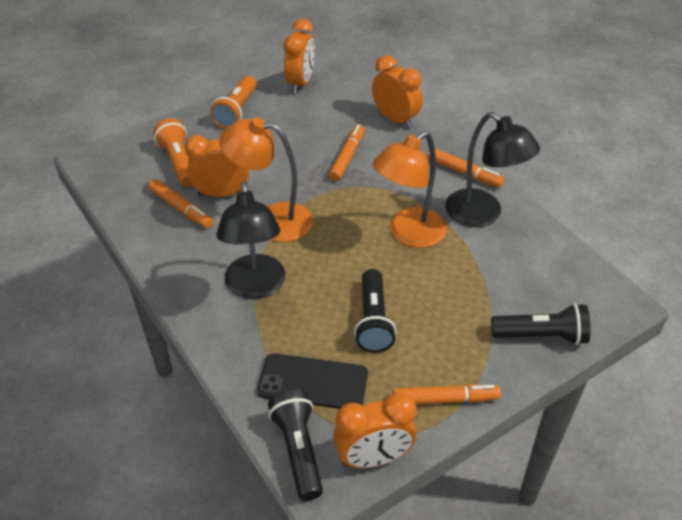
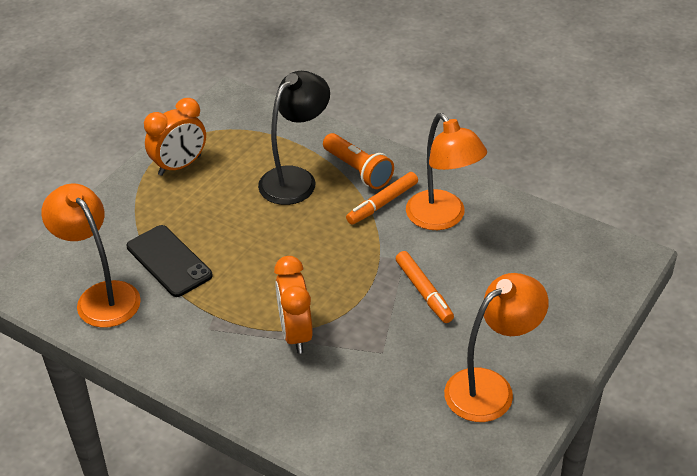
black flashlight: [268,389,323,501] [354,269,396,353] [491,303,591,345] = 3 -> none = 0
black lamp: [216,181,285,299] [445,112,540,227] = 2 -> [258,71,330,205] = 1
orange clock: [185,135,249,197] [284,19,315,93] [333,392,417,468] [372,55,423,129] = 4 -> [144,98,206,176] [274,256,313,354] = 2
orange flashlight: [153,118,192,187] [210,75,257,129] = 2 -> [323,133,394,189] = 1
orange lamp: [219,117,313,242] [373,131,447,248] = 2 -> [41,183,141,328] [406,113,487,230] [444,273,549,422] = 3
orange marker: [148,179,213,228] [329,124,365,181] [393,384,501,404] [427,148,505,188] = 4 -> [346,172,418,225] [395,251,454,323] = 2

